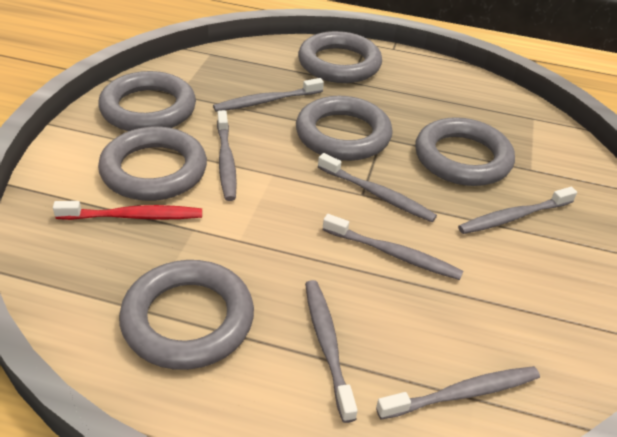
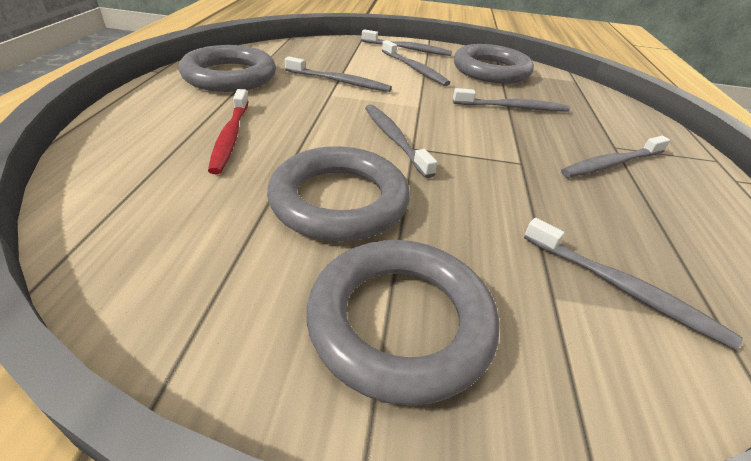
grey ring: [98,71,196,131] [98,127,207,201] [119,260,254,370] [296,96,393,161] [298,31,382,83] [415,117,515,186] = 6 -> [179,45,276,92] [267,146,410,242] [306,240,499,406] [454,44,534,84] = 4

